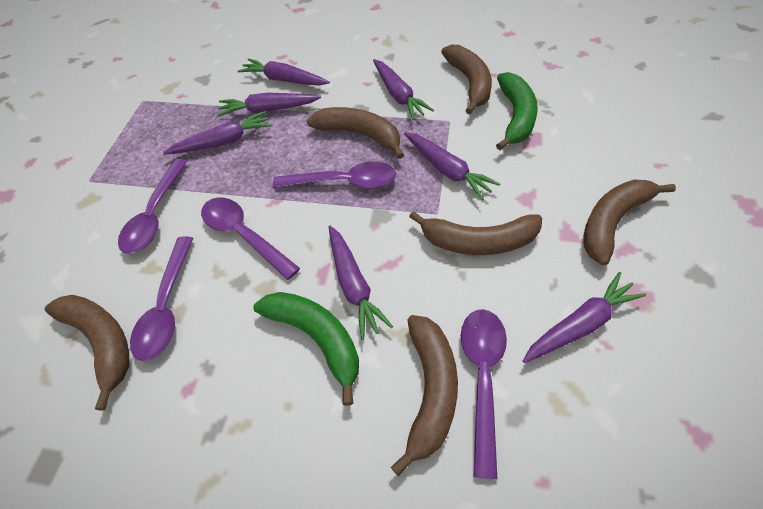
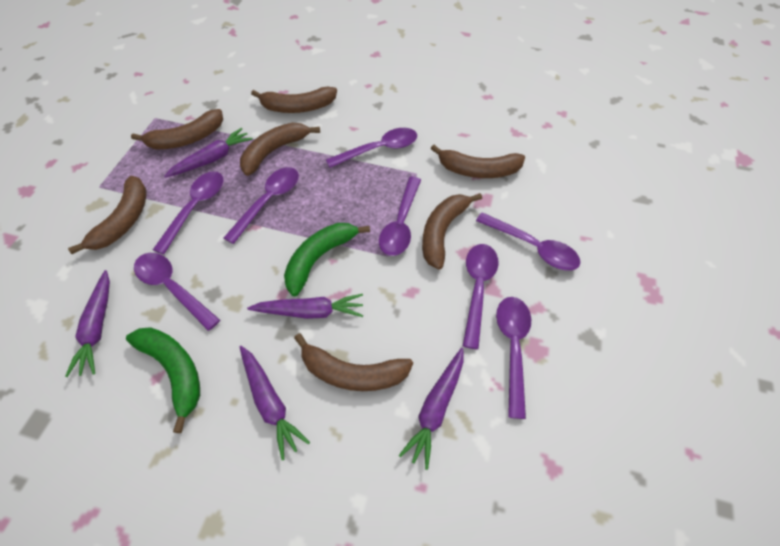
brown banana: [44,295,129,411] [307,107,404,159] [391,315,458,476] [409,211,542,255] [441,45,492,114] [584,180,676,265] = 6 -> [68,176,146,254] [131,109,223,149] [240,123,320,176] [251,87,337,113] [294,333,413,391] [422,193,482,270] [431,145,525,178] = 7
purple carrot: [163,111,272,155] [217,93,321,117] [238,58,330,85] [328,225,393,340] [373,59,434,120] [404,132,500,200] [523,272,646,363] = 7 -> [65,270,110,377] [164,128,253,178] [240,346,310,460] [247,294,363,319] [399,348,464,470] = 5
purple spoon: [118,159,187,254] [130,236,193,361] [201,197,300,280] [273,161,396,189] [461,309,507,479] = 5 -> [134,253,220,331] [153,171,223,254] [224,167,299,244] [326,128,417,168] [379,177,421,256] [463,244,498,349] [476,212,581,271] [496,297,531,419] = 8

